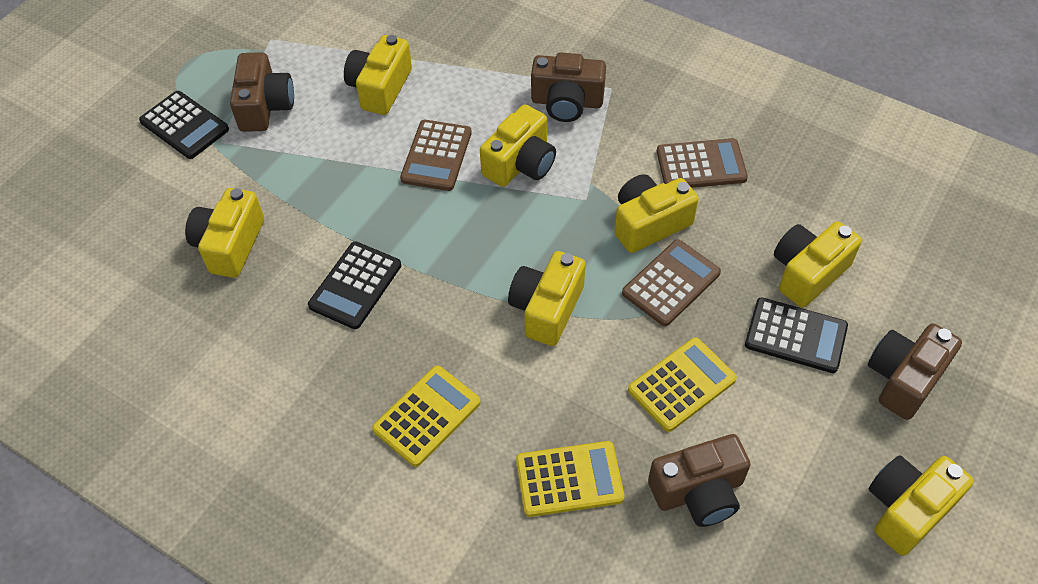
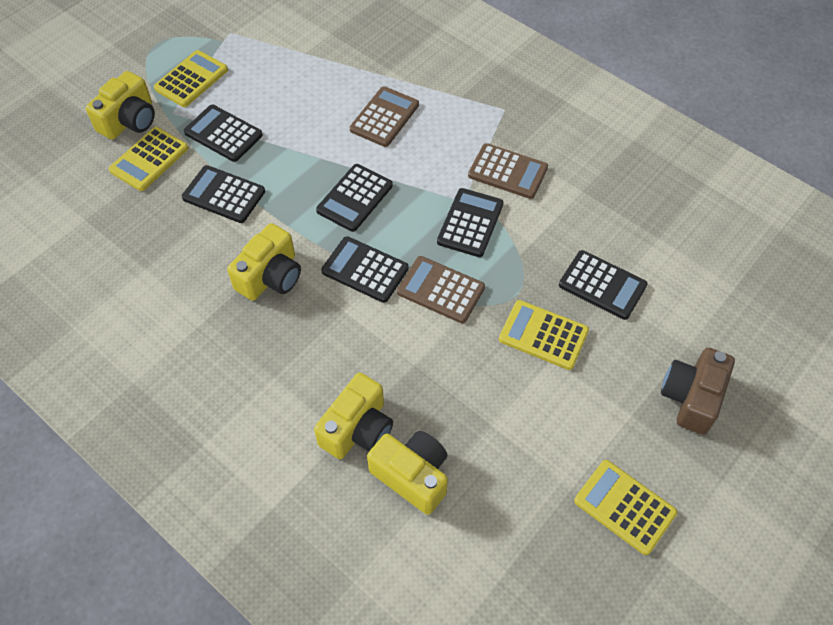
black calculator: [139,91,229,159] [308,241,401,329] [745,297,848,373] = 3 -> [182,165,265,223] [184,105,263,162] [316,164,393,232] [321,236,408,303] [437,188,503,257] [559,250,648,320] = 6
brown camera: [230,52,294,132] [531,52,606,122] [648,434,751,527] [868,323,962,420] = 4 -> [661,348,735,435] = 1
yellow calculator: [372,365,481,467] [516,441,624,517] [628,338,737,432] = 3 -> [109,127,188,191] [154,50,228,107] [499,300,589,370] [574,460,677,555] = 4
yellow camera: [185,188,264,278] [344,35,412,115] [480,105,556,187] [508,251,586,346] [614,174,699,253] [774,221,862,308] [869,456,974,556] = 7 -> [86,71,155,140] [227,223,301,301] [314,373,393,459] [367,431,448,515] = 4

